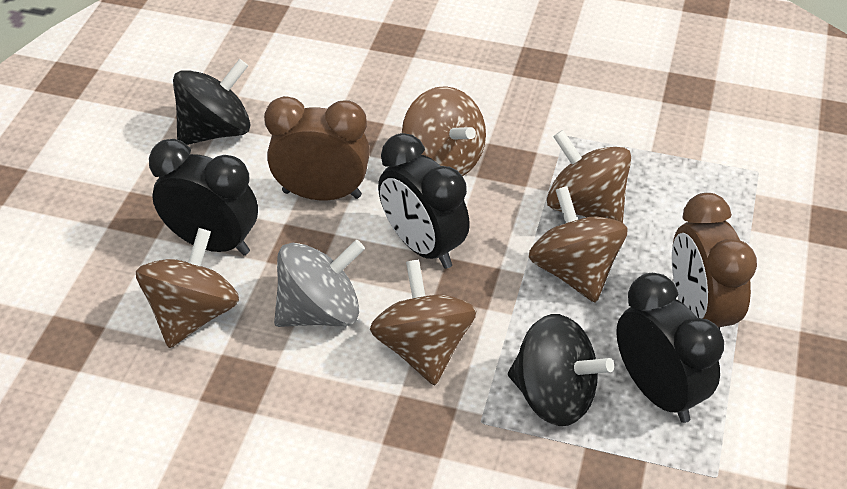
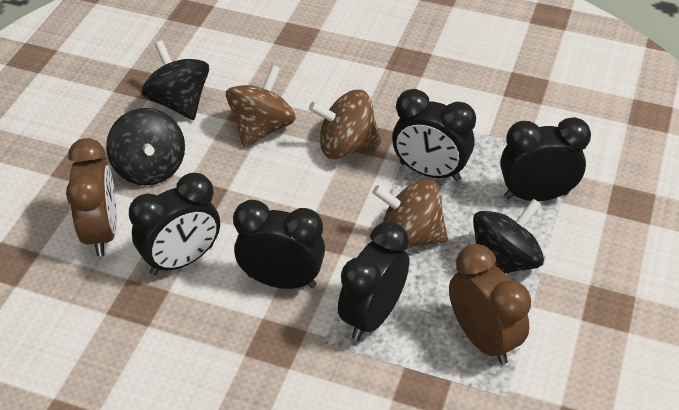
black clock: [149,139,258,255] [378,133,470,269] [616,273,724,423] = 3 -> [129,173,220,275] [233,200,325,289] [338,222,409,340] [392,89,476,181] [500,117,591,201] = 5
black spinning top: [173,59,251,145] [508,314,614,426] = 2 -> [106,108,185,186] [141,41,209,120] [473,198,544,274] = 3
brown spinning top: [136,228,239,348] [370,260,476,385] [402,86,486,176] [529,186,628,303] [547,130,631,223] = 5 -> [226,65,296,148] [309,90,381,159] [372,179,448,248] = 3
grey spinning top: [274,240,365,327] = 1 -> none = 0

